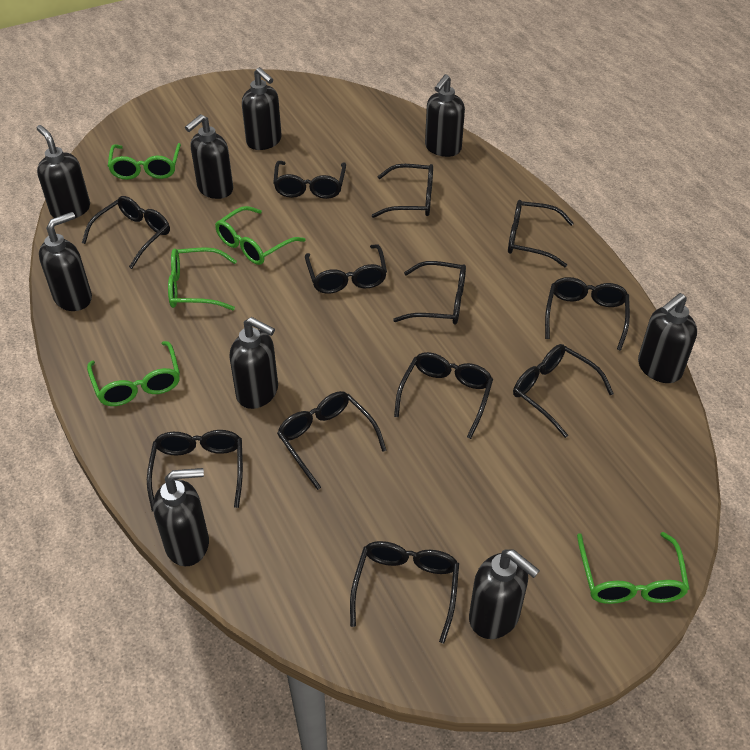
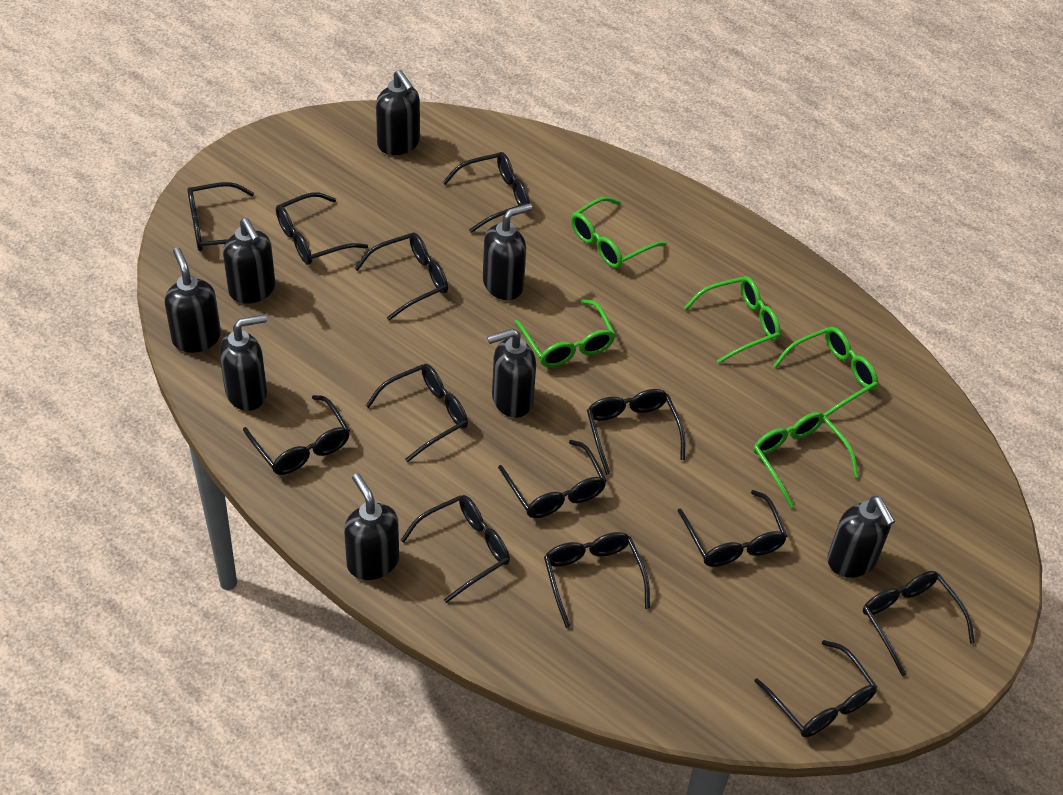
black glasses: [82,196,170,269] [147,430,243,512] [273,161,346,199] [277,391,386,490] [305,244,387,294] [350,541,459,644] [372,164,433,218] [393,261,466,324] [394,352,493,439] [508,200,574,267] [513,344,614,438] [545,277,630,351] = 12 -> [187,182,254,251] [243,395,350,475] [276,192,368,265] [354,232,448,320] [366,364,468,462] [401,495,510,603] [443,152,530,233] [498,440,607,518] [544,532,650,628] [587,389,685,475] [678,490,787,567] [754,640,877,737] [863,571,975,676] = 13
black soap dispenser: [37,125,90,218] [39,212,92,311] [153,468,209,566] [185,114,233,199] [229,317,278,409] [242,67,282,150] [425,74,465,157] [469,550,540,639] [638,293,697,383] = 9 -> [164,247,221,353] [219,314,267,411] [223,218,276,304] [344,473,399,580] [376,70,420,155] [483,203,532,300] [487,329,536,418] [827,496,895,578] = 8

